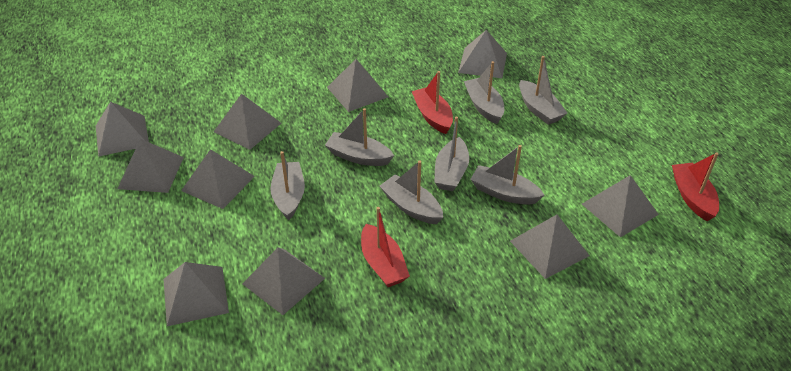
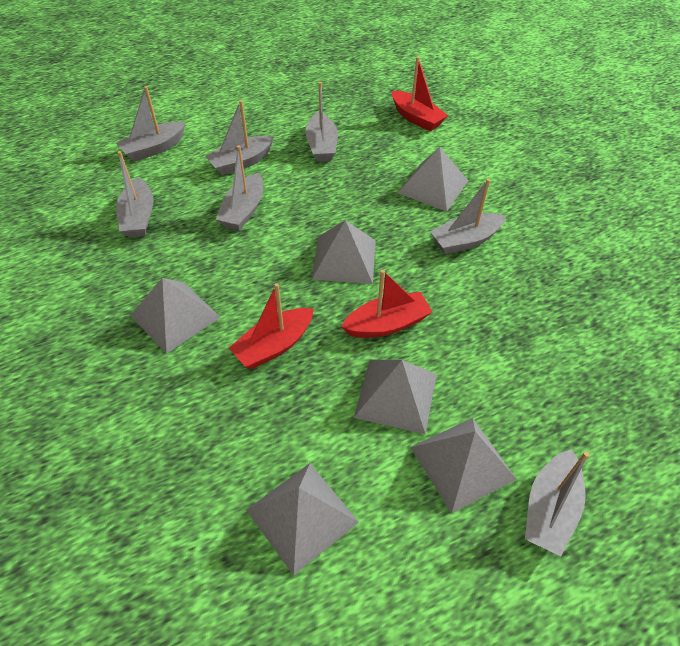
grey pyramid: [96,102,149,157] [117,139,184,193] [163,262,229,326] [181,149,255,209] [214,94,281,150] [242,247,325,315] [327,59,388,112] [458,30,507,78] [510,215,590,279] [582,175,659,237] = 10 -> [130,278,220,354] [246,463,359,576] [312,220,376,284] [354,359,437,434] [398,147,468,212] [410,418,517,513] = 6

